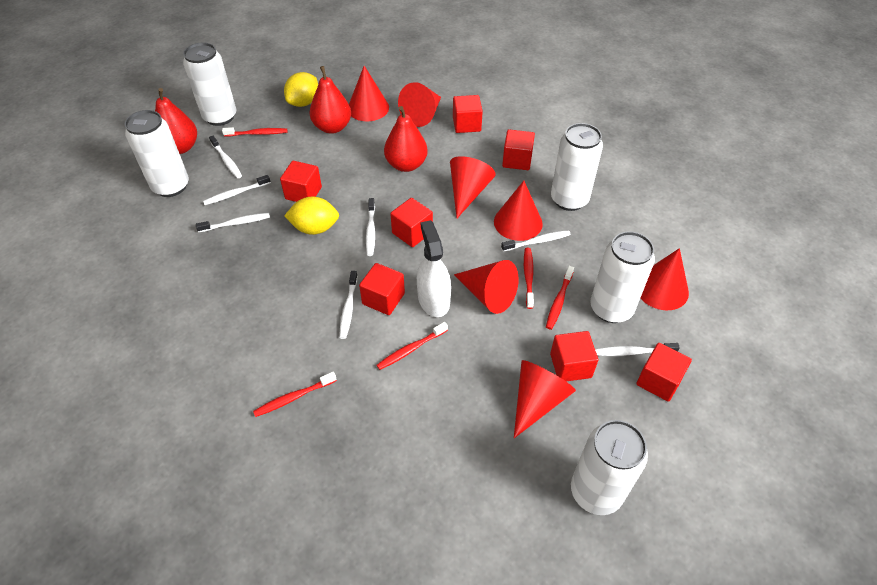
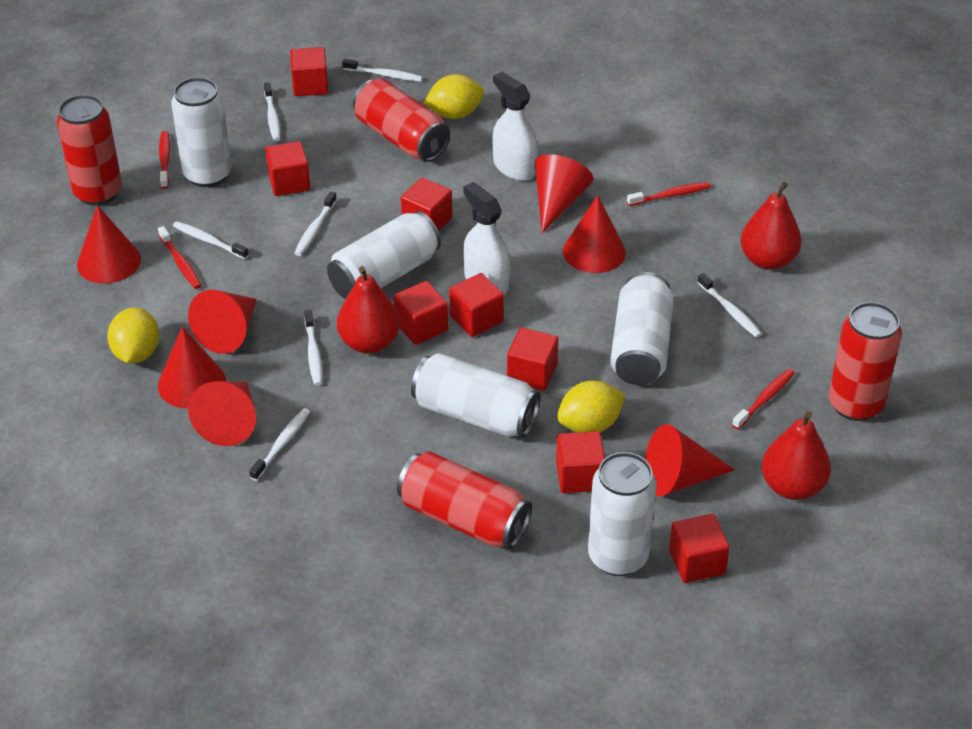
red can: none = 0 -> [57,95,122,206] [353,78,450,161] [397,451,532,549] [829,302,902,421] = 4
red cube: [280,161,322,202] [359,263,405,315] [390,198,433,247] [453,95,483,133] [502,129,535,170] [550,331,598,382] [636,343,692,401] = 7 -> [265,141,310,196] [290,47,328,96] [394,281,448,345] [401,177,452,231] [449,273,504,337] [507,328,558,391] [556,431,605,493] [669,514,730,583] = 8
red toothbrush: [222,127,287,137] [253,372,337,417] [376,322,448,370] [524,248,534,309] [546,266,574,330] = 5 -> [158,226,202,289] [159,131,170,189] [627,182,711,206] [732,369,795,429] = 4
white spray bottle: [417,220,451,317] = 1 -> [463,182,511,295] [492,72,538,181] = 2
yellow lemon: [284,72,318,107] [284,196,339,235] = 2 -> [107,307,159,363] [424,74,484,119] [557,381,626,433] = 3

